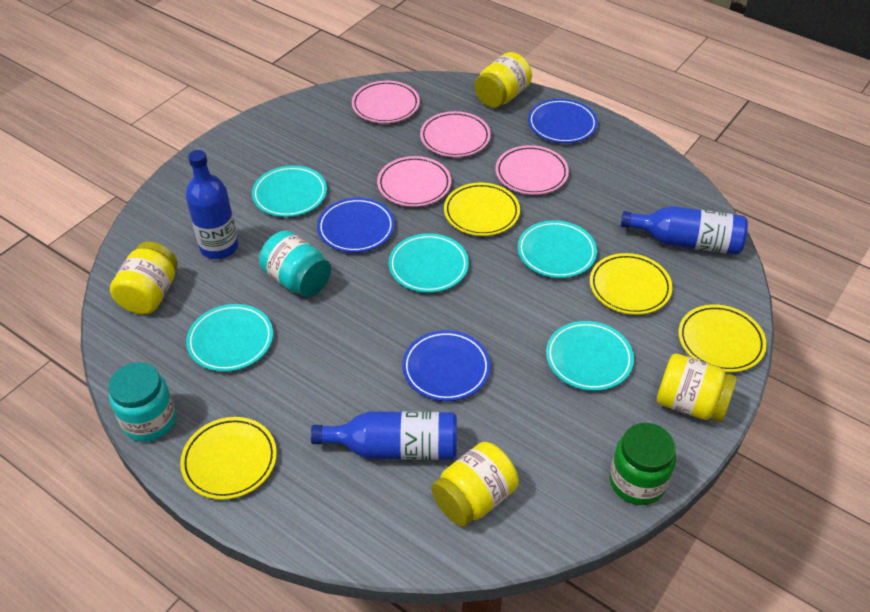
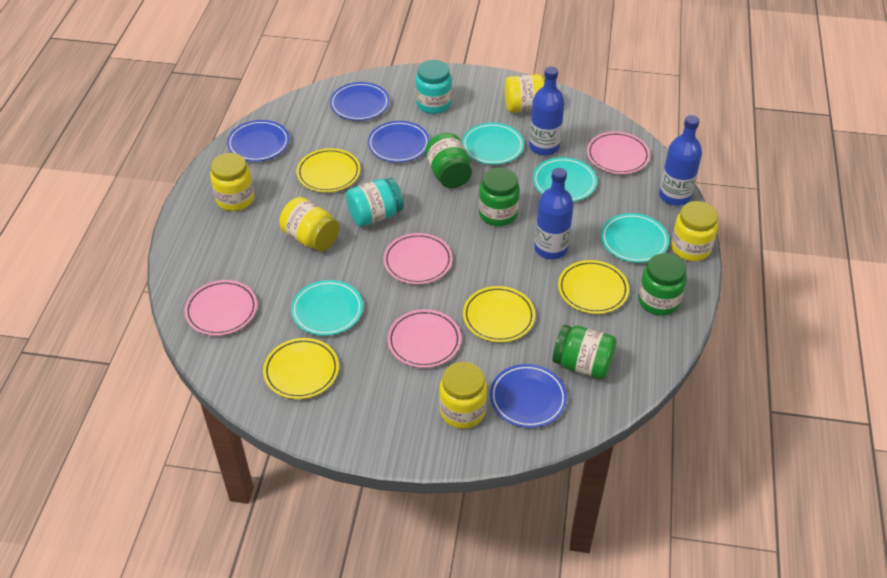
blue plate: [317,198,395,253] [402,330,491,401] [528,99,598,143] = 3 -> [227,120,290,162] [330,82,390,121] [368,121,430,163] [490,364,567,428] = 4
green jar: [610,423,676,505] = 1 -> [425,133,472,188] [479,167,520,226] [552,325,616,379] [638,253,687,316] = 4
turquoise plate: [186,304,273,372] [252,165,327,217] [389,233,469,293] [518,220,597,278] [546,321,634,391] = 5 -> [291,280,363,336] [462,123,524,165] [533,157,597,202] [601,213,669,263] = 4
yellow jar: [110,242,178,314] [431,442,519,527] [474,52,532,108] [657,354,737,422] = 4 -> [210,153,254,211] [279,197,340,251] [439,362,487,429] [505,74,545,113] [671,201,718,261] = 5

